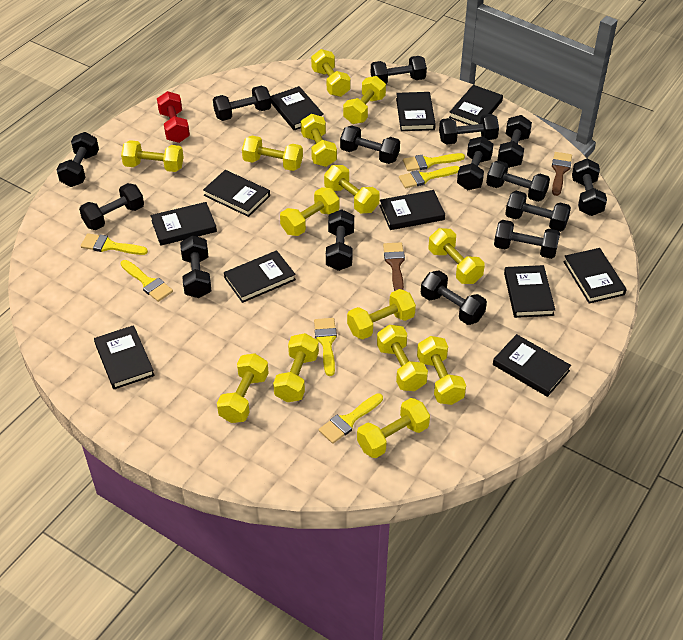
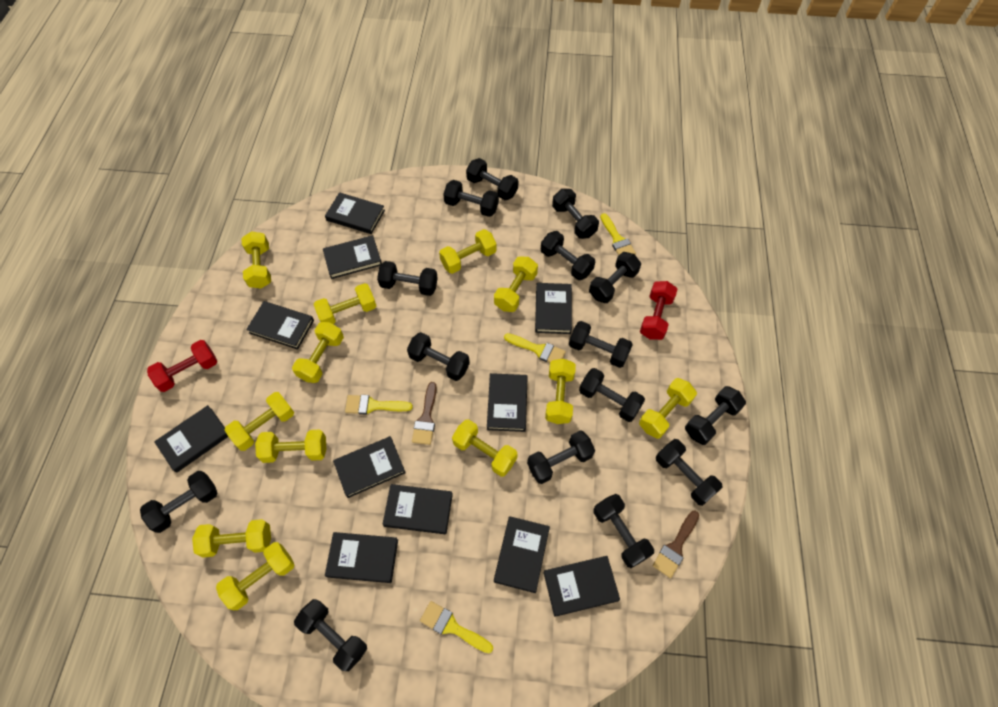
red dumbbell: [157,91,190,143] = 1 -> [147,340,217,392] [640,281,677,340] = 2
yellow brush: [81,233,148,255] [121,260,173,302] [314,318,337,376] [319,393,383,444] [399,166,460,189] [403,153,465,171] = 6 -> [345,395,413,415] [420,601,493,653] [504,333,566,363] [600,213,636,255] = 4
yellow dumbbell: [121,140,183,172] [217,353,269,423] [242,136,303,171] [273,333,319,402] [280,187,339,236] [301,114,337,167] [311,49,351,97] [324,165,380,214] [343,76,386,124] [347,289,416,340] [357,398,430,458] [377,325,428,391] [417,336,466,405] [429,228,485,284] = 14 -> [192,519,271,558] [216,542,295,610] [225,392,294,451] [242,231,271,288] [255,430,327,463] [292,322,344,383] [314,283,376,324] [439,229,496,274] [452,419,518,477] [494,257,538,312] [545,359,576,424] [639,378,697,439] = 12

